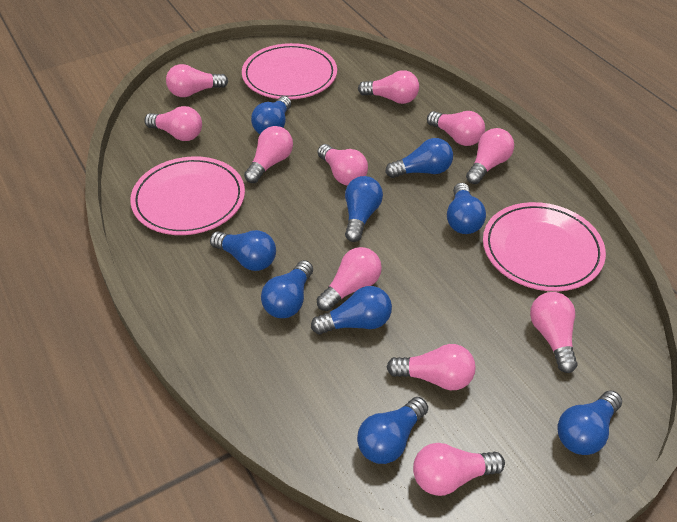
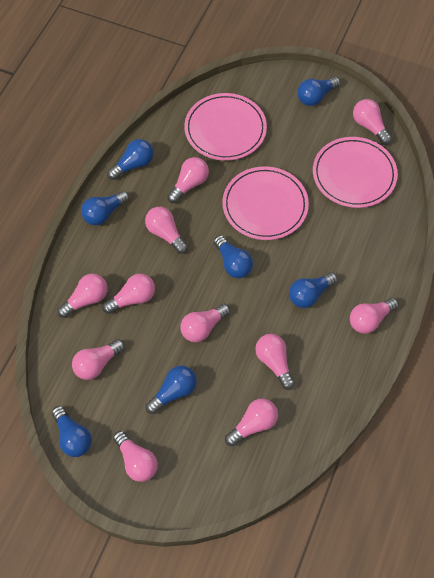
blue light bulb: [210,230,276,271] [251,96,291,134] [261,260,313,318] [311,286,392,334] [345,176,383,242] [357,397,428,464] [385,138,453,178] [447,183,486,234] [557,390,622,455] = 9 -> [52,406,92,457] [81,191,129,226] [107,139,154,180] [146,365,197,414] [214,235,253,278] [289,272,337,308] [297,76,340,106] = 7

